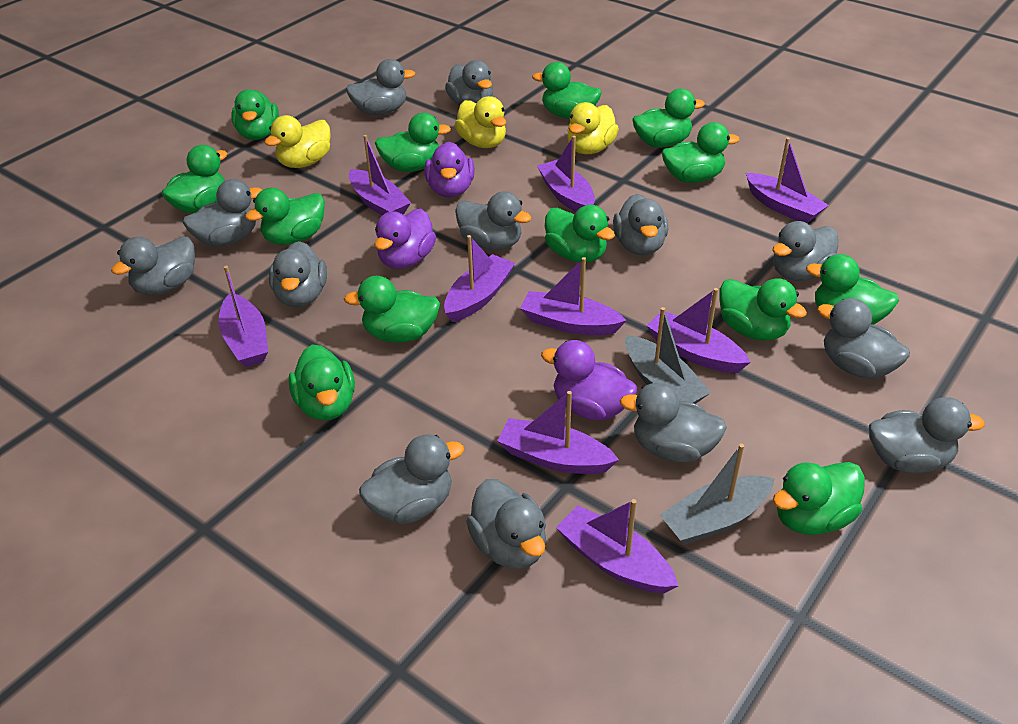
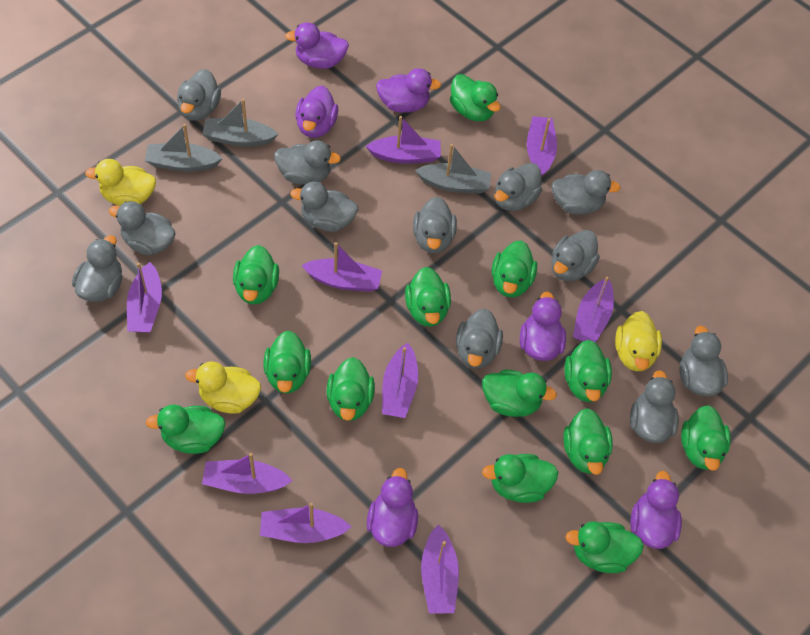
grey boat: [625,307,711,404] [660,444,775,545] = 2 -> [145,124,223,172] [202,99,279,147] [415,144,491,194] = 3
grey duck: [111,237,195,296] [183,179,262,247] [269,241,327,307] [346,59,415,115] [359,435,464,524] [445,60,493,106] [455,191,532,250] [466,479,546,569] [613,194,668,255] [620,383,727,463] [772,221,838,281] [817,298,910,379] [869,397,985,473] = 13 -> [72,235,122,302] [109,201,176,256] [177,69,221,121] [274,140,341,184] [290,181,358,232] [413,197,457,253] [456,308,503,369] [495,163,542,211] [551,170,621,215] [551,230,600,281] [630,370,679,443] [679,326,728,396] = 12
purple duck: [374,209,436,269] [424,142,475,197] [541,340,637,420] = 3 -> [285,23,349,69] [295,85,338,138] [367,468,418,547] [376,68,441,113] [520,292,566,361] [631,471,682,549] = 6

